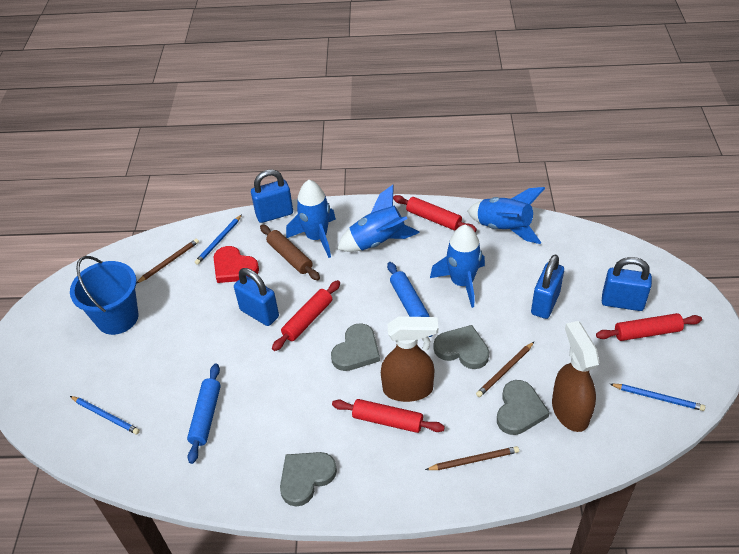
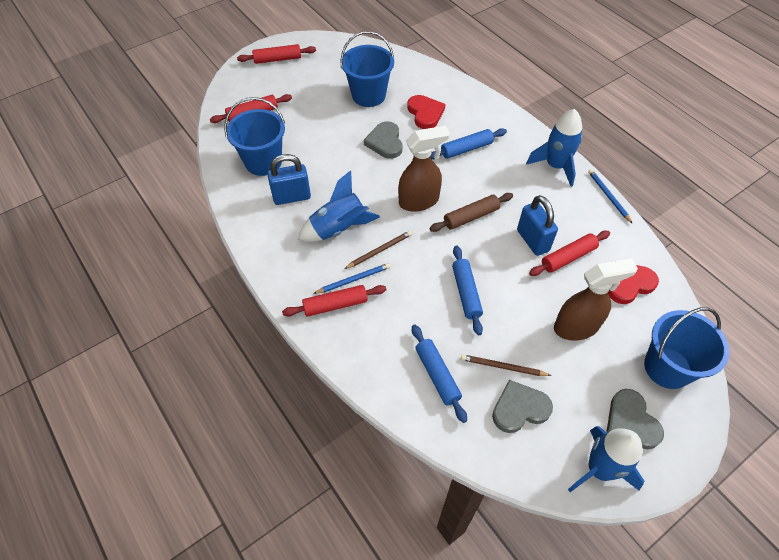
blue bucket: [70,256,139,335] = 1 -> [224,97,285,176] [340,31,394,107] [644,307,730,389] = 3
blue padlock: [234,268,279,326] [251,169,293,223] [531,255,564,319] [602,257,652,311] = 4 -> [267,154,311,205] [517,195,558,256] = 2
blue pencil: [70,396,140,435] [195,215,242,265] [610,384,705,411] = 3 -> [313,263,390,294] [588,169,633,224] = 2
blue rocket: [286,180,336,258] [337,185,420,252] [430,225,485,308] [468,187,545,244] = 4 -> [298,170,380,242] [526,109,582,187] [568,426,644,492] = 3
blue rolling pin: [187,364,221,464] [387,262,433,337] = 2 -> [412,325,467,423] [430,128,507,160] [452,246,483,335] = 3
brown pencil: [136,238,199,284] [425,446,519,470] [476,342,534,397] = 3 -> [344,231,412,269] [461,354,552,376] = 2
grey heart: [280,452,337,507] [331,323,380,371] [434,325,489,369] [497,380,550,435] = 4 -> [364,121,402,159] [492,380,553,433] [606,389,664,449] = 3
red heart: [214,246,259,283] = 1 -> [407,95,445,129] [607,265,659,304] = 2

